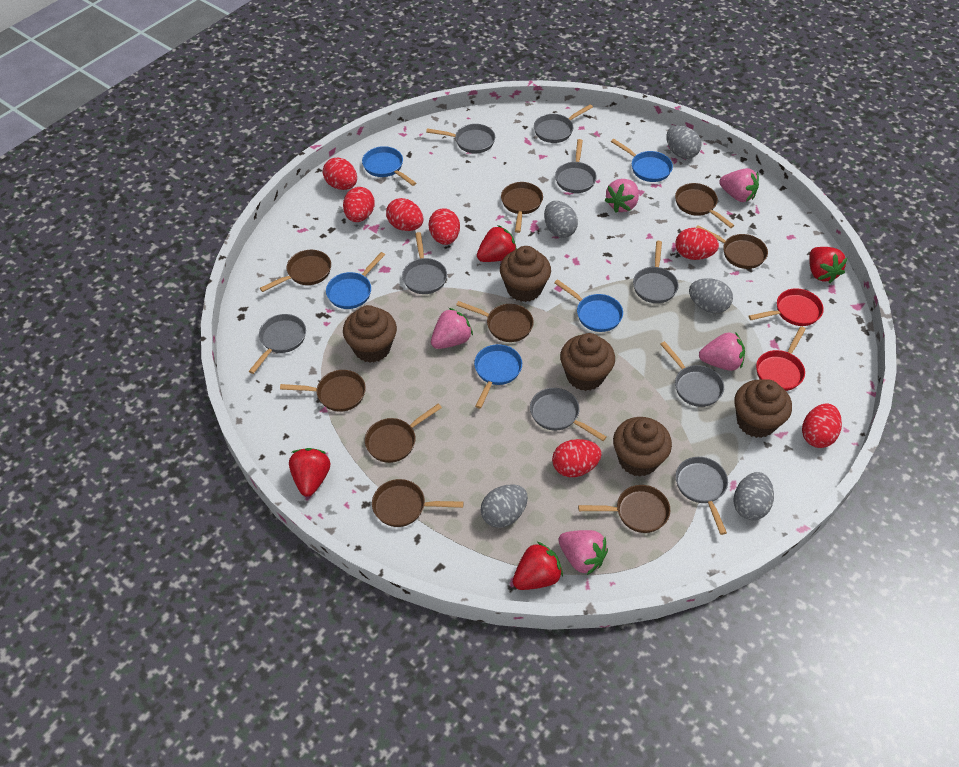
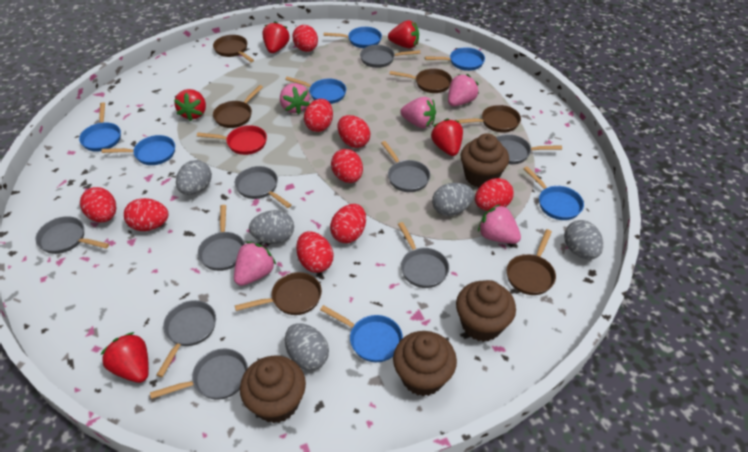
blue pan: [326,252,385,309] [362,146,416,186] [474,344,522,409] [554,279,623,332] [611,139,673,182] = 5 -> [79,102,121,152] [101,135,175,165] [285,77,346,104] [320,305,403,362] [324,27,382,48] [425,47,485,71] [524,166,584,220] = 7
brown cupcake: [343,305,397,363] [500,246,551,302] [560,333,615,391] [613,417,672,477] [734,379,792,438] = 5 -> [240,356,306,423] [393,331,457,396] [456,280,516,342] [461,133,509,188] = 4
brown pan: [260,250,331,292] [280,370,366,412] [365,404,442,463] [372,479,464,527] [456,301,534,342] [501,182,543,233] [578,485,670,533] [675,183,735,228] [696,225,768,269] = 9 -> [213,35,254,62] [213,85,263,128] [235,272,322,315] [389,68,452,93] [455,105,521,133] [507,229,556,295] = 6
red egg: [323,157,357,190] [343,187,375,222] [386,198,424,231] [428,208,460,245] [552,439,602,477] [675,228,719,260] [802,403,842,448] = 7 -> [80,187,116,222] [124,198,169,231] [292,25,318,52] [296,231,333,273] [304,99,333,132] [330,204,366,243] [331,149,363,183] [337,115,370,148] [475,178,514,211] = 9
red pan: [749,288,824,326] [756,326,806,391] = 2 -> [197,125,267,155] = 1
red strawberry: [289,448,330,497] [477,225,517,262] [513,542,563,590] [809,247,847,283] = 4 -> [100,332,149,383] [174,89,206,121] [262,21,289,53] [388,20,419,48] [431,119,463,156] = 5

